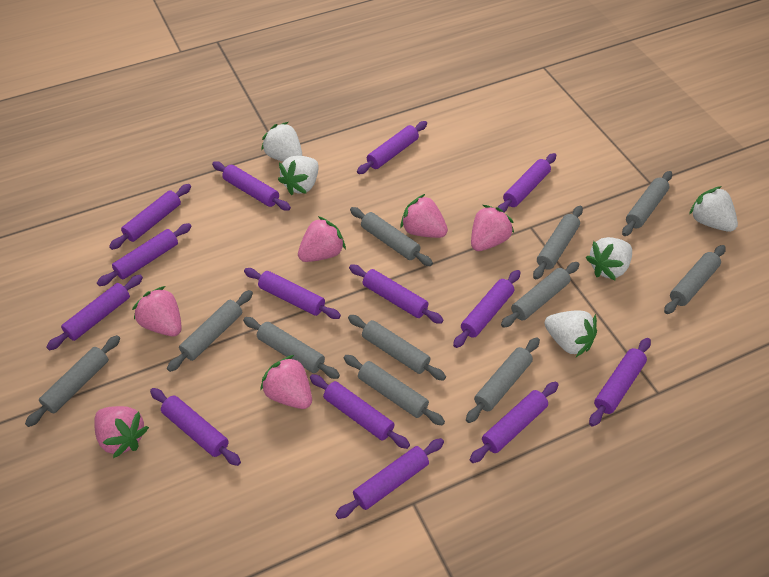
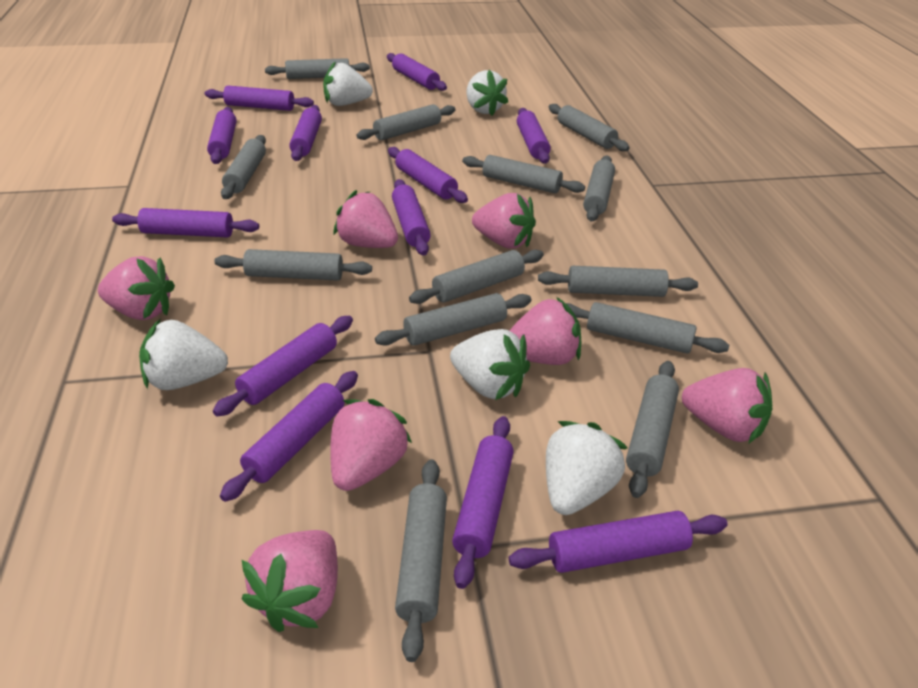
grey rolling pin: [25,335,120,427] [167,290,253,372] [243,317,340,379] [344,355,445,425] [348,315,446,381] [350,207,433,266] [466,337,540,423] [501,262,580,328] [533,206,583,279] [622,171,672,236] [664,245,726,314] = 11 -> [214,249,372,281] [221,135,266,199] [265,58,370,79] [356,104,456,140] [375,293,532,346] [395,459,447,662] [409,249,544,304] [462,155,585,194] [538,266,698,297] [549,104,630,151] [566,302,729,354] [583,156,615,222] [626,361,679,498] = 13
pink strawberry: [94,406,149,458] [132,286,182,336] [260,355,312,409] [298,216,346,262] [400,194,448,238] [471,205,514,251] = 6 -> [98,256,175,320] [242,530,338,632] [330,399,412,491] [333,190,398,248] [472,193,536,249] [509,297,581,365] [682,368,772,443] = 7
purple rolling pin: [46,275,143,350] [97,223,192,286] [109,184,191,250] [150,388,241,466] [212,161,291,211] [244,268,341,319] [310,374,410,449] [336,438,444,519] [349,265,444,324] [357,121,427,174] [453,270,521,348] [470,381,559,463] [498,153,556,212] [589,338,651,427] = 14 -> [112,208,259,238] [205,86,314,111] [207,107,236,164] [213,316,353,417] [220,371,358,502] [289,105,322,161] [387,53,447,91] [388,147,468,203] [392,179,431,255] [452,416,514,589] [509,511,728,573] [517,108,551,164] = 12

